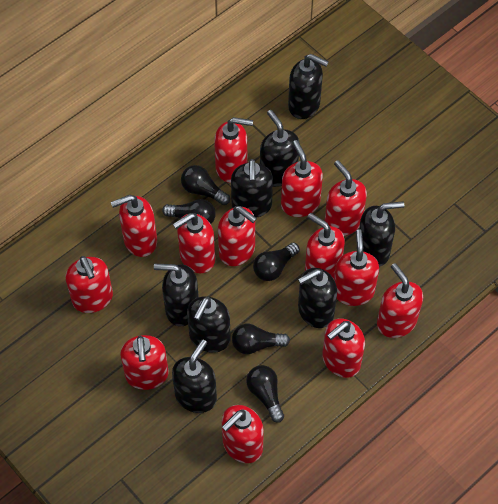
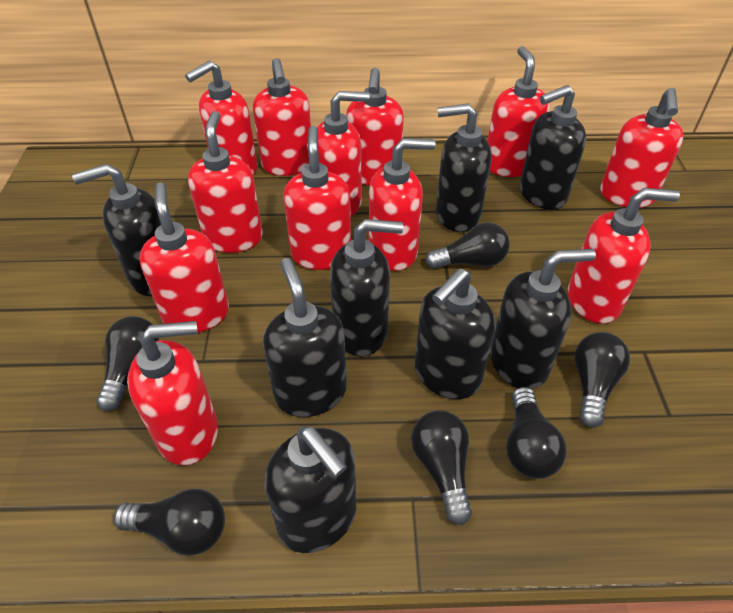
black light bulb: [162,199,216,224] [181,165,230,205] [232,324,290,354] [246,365,284,423] [253,242,300,281] = 5 -> [96,316,159,411] [113,488,225,556] [411,410,472,525] [425,222,510,269] [506,387,567,479] [574,332,630,428] = 6
red soap dispenser: [65,256,113,313] [111,195,157,257] [120,335,169,390] [173,213,215,273] [214,117,253,183] [218,206,257,266] [222,405,264,463] [281,140,323,217] [305,213,345,279] [322,318,365,378] [325,160,367,236] [334,229,379,306] [377,263,423,338] = 13 -> [127,321,218,465] [139,182,229,333] [185,61,258,175] [188,111,263,253] [253,58,311,176] [283,126,351,270] [317,91,369,216] [346,68,404,186] [369,138,436,271] [487,46,550,177] [568,188,680,324] [600,88,684,208] = 12

